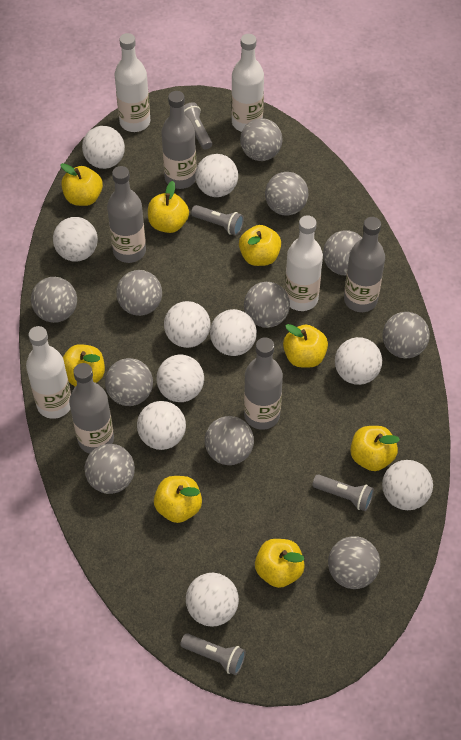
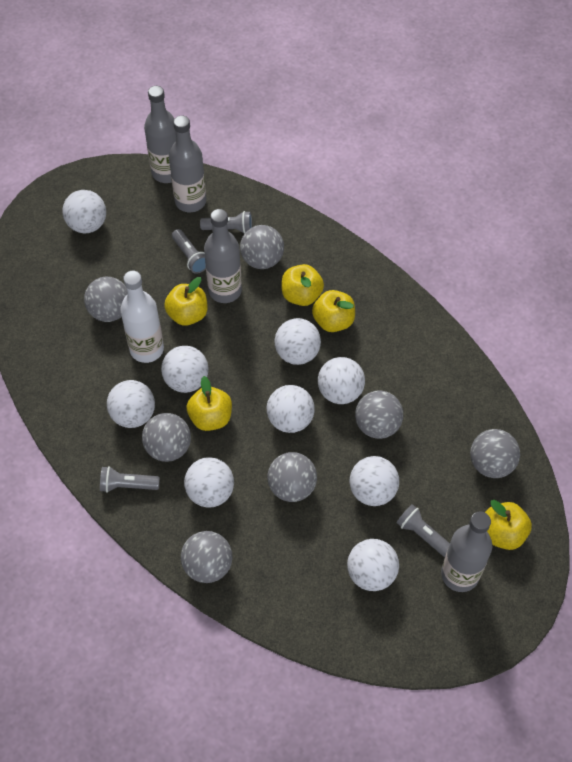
grey ball: [31,277,77,323] [84,444,135,494] [105,358,153,406] [116,270,162,316] [205,416,254,465] [240,118,283,161] [244,282,290,328] [265,172,308,216] [323,230,362,275] [328,536,380,589] [382,312,430,358] = 11 -> [84,276,127,322] [142,413,191,462] [181,531,233,583] [240,225,284,269] [267,452,317,502] [355,390,403,439] [470,429,520,478] = 7
grey bottle: [69,363,114,453] [107,166,146,263] [161,91,197,189] [244,337,283,430] [344,217,385,312] = 5 -> [144,86,176,183] [169,116,206,212] [204,209,242,303] [441,511,492,592] = 4
white ball: [53,217,98,262] [82,126,125,169] [137,401,186,450] [156,354,204,402] [164,301,211,348] [186,573,239,627] [195,154,238,197] [210,309,257,356] [335,337,382,385] [382,460,433,510] = 10 -> [62,190,106,234] [107,380,155,428] [161,346,209,393] [184,457,234,508] [267,385,315,433] [274,318,321,365] [318,357,365,404] [347,539,399,591] [350,456,399,506] = 9
white bottle: [26,326,71,419] [114,33,150,132] [231,34,264,132] [285,215,323,311] = 4 -> [120,271,164,363] = 1
yellow apple: [60,163,103,206] [63,344,105,386] [148,181,189,233] [154,476,202,523] [239,225,281,266] [255,539,305,588] [283,324,328,368] [350,426,400,471] = 8 -> [164,277,208,326] [186,376,232,431] [281,264,324,306] [312,290,355,332] [485,500,532,550] = 5

